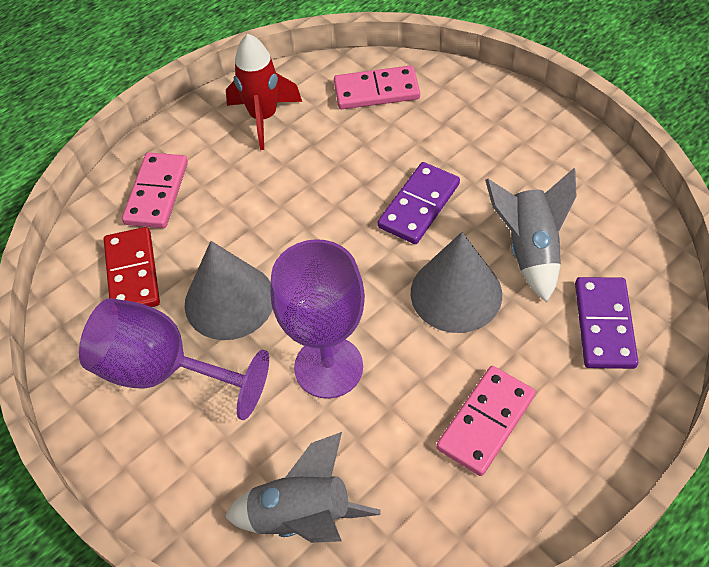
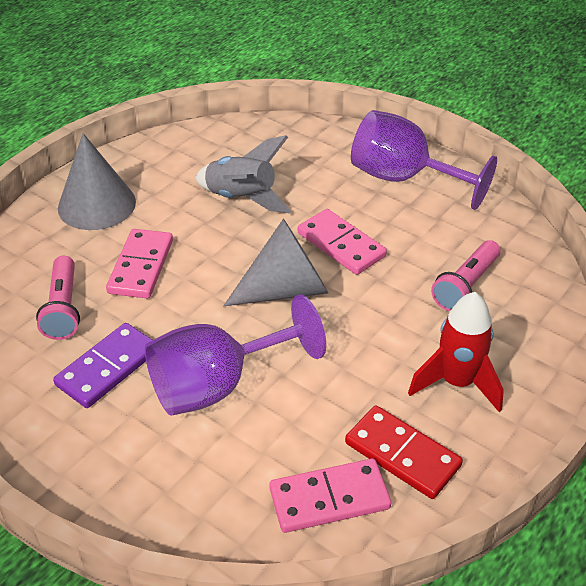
grey rocket: [225,432,380,543] [485,168,577,302] = 2 -> [195,135,291,213] = 1
pink flashlight: none = 0 -> [36,256,80,340] [431,240,500,311] = 2
purple domino: [378,162,460,244] [575,277,638,369] = 2 -> [53,323,152,408] = 1

